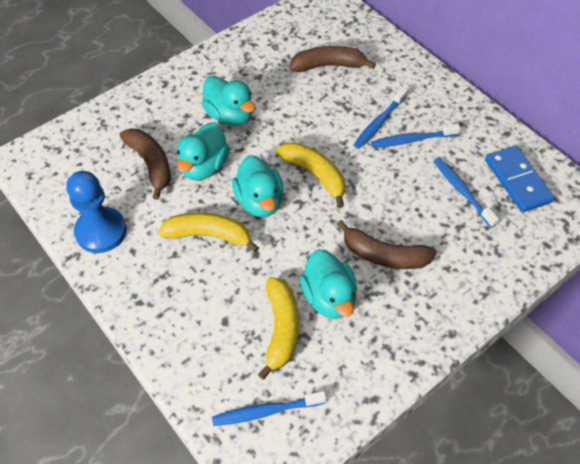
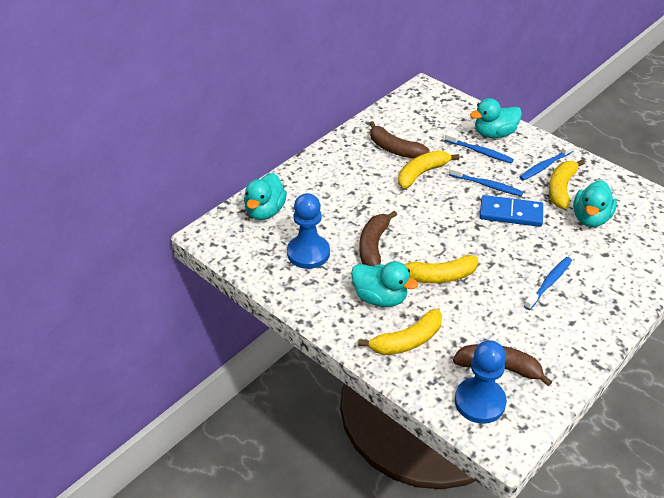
blue pawn: [66,171,127,253] = 1 -> [287,193,330,269] [455,340,507,424] = 2
yellow banana: [158,212,259,253] [258,277,299,380] [276,142,345,208] = 3 -> [358,309,442,355] [398,150,460,188] [404,255,478,283] [549,159,585,209] = 4

